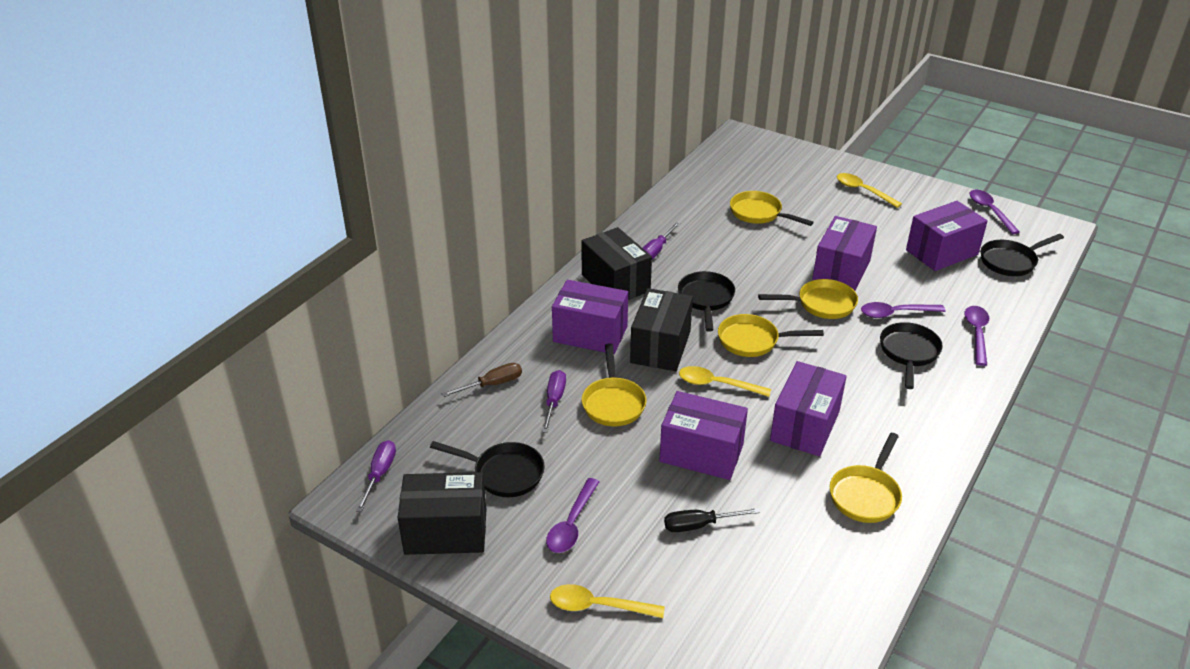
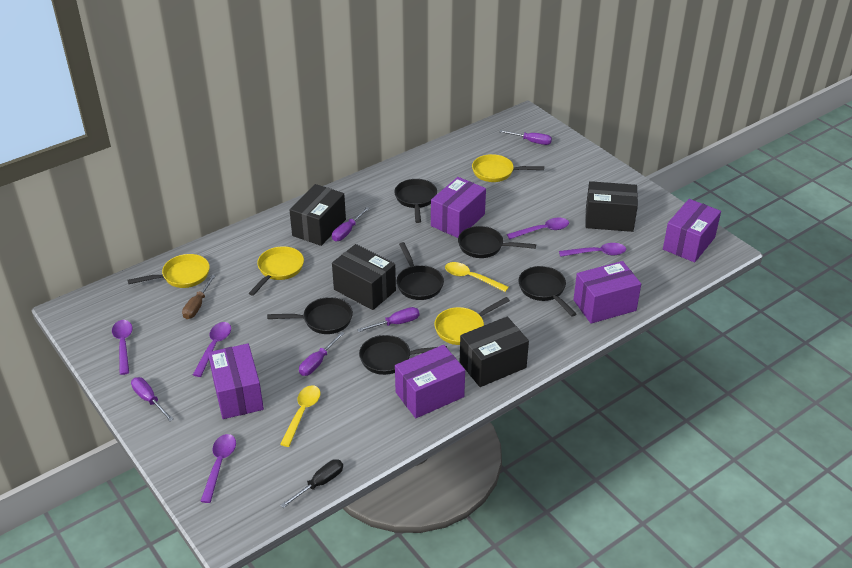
black box: [398,472,487,555] [581,227,652,300] [630,288,693,371] = 3 -> [289,184,346,246] [332,244,396,310] [460,317,529,387] [585,181,638,232] = 4
black pan: [430,441,545,497] [678,271,735,332] [880,322,943,389] [981,234,1064,276] = 4 -> [267,297,353,334] [359,335,447,375] [394,179,437,223] [397,242,444,300] [458,226,536,258] [518,266,576,317] = 6
purple screwdriver: [356,440,396,512] [542,370,566,433] [643,222,680,260] = 3 -> [131,377,173,421] [299,332,345,376] [332,207,370,241] [357,307,419,332] [499,130,552,145] = 5
purple spoon: [546,478,599,553] [861,302,946,318] [964,306,989,366] [970,190,1020,234] = 4 -> [112,320,133,375] [193,322,231,377] [200,434,236,503] [507,218,569,239] [559,243,626,257] = 5
yellow pan: [582,343,646,426] [718,314,824,357] [730,191,814,226] [758,279,858,319] [830,433,902,523] = 5 -> [127,254,210,288] [249,246,304,296] [434,297,510,345] [472,154,544,182] = 4
yellow spoon: [550,584,665,618] [679,366,771,397] [837,173,902,208] = 3 -> [280,385,320,447] [445,262,509,292] = 2

